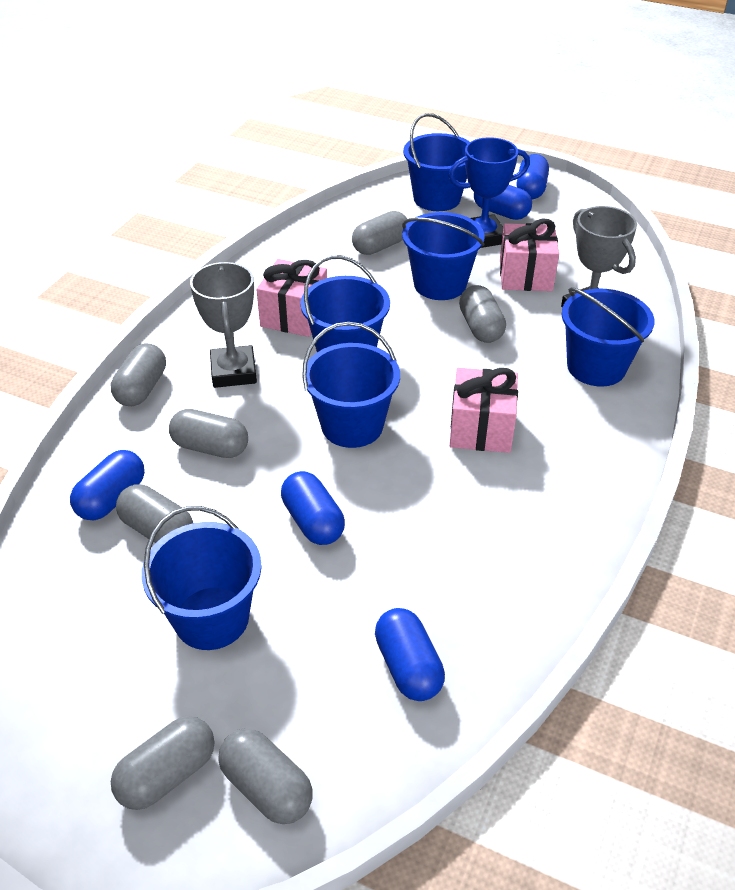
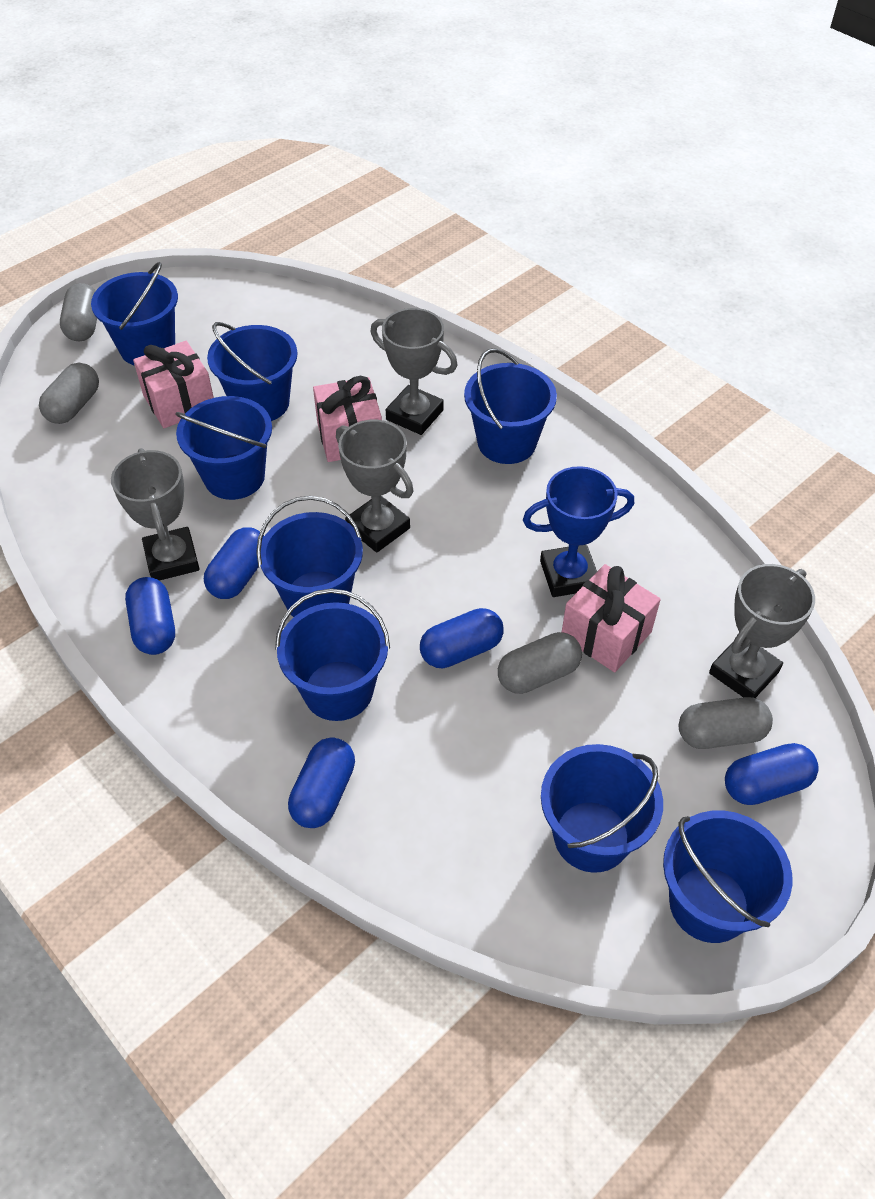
blue bucket: [141,506,262,650] [300,255,390,352] [302,322,400,448] [402,212,485,300] [403,113,470,211] [561,287,654,387] = 6 -> [91,262,178,366] [176,396,272,500] [207,322,298,421] [256,496,363,617] [275,589,390,721] [464,348,557,464] [541,744,663,873] [663,810,792,943] = 8
grey capsule: [111,343,166,406] [111,716,214,810] [116,484,193,543] [169,409,248,458] [219,728,313,824] [352,211,407,255] [459,285,506,343] = 7 -> [39,363,99,424] [60,283,97,341] [498,632,582,694] [679,697,773,749] = 4
grey trophy: [190,262,257,388] [561,206,637,307] = 2 -> [111,448,200,581] [336,420,414,552] [370,308,458,435] [709,564,815,698] = 4

